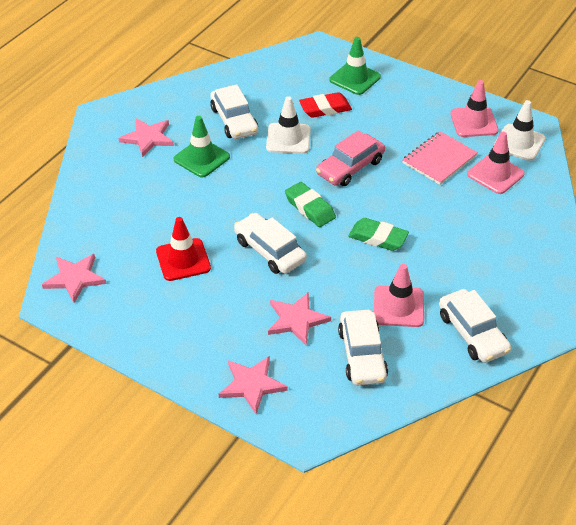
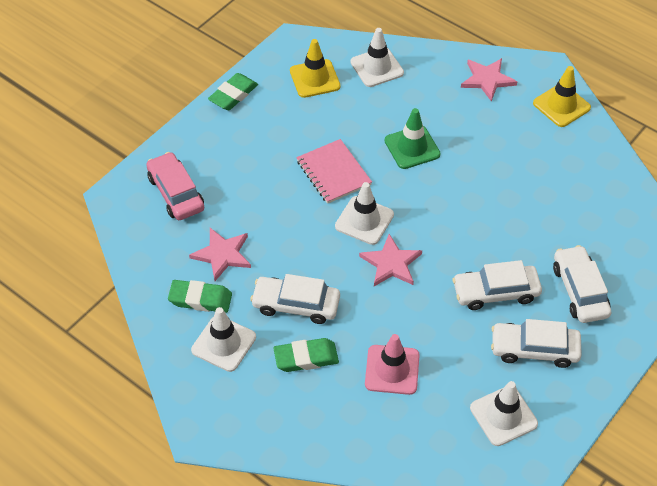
green eraser: [285,182,336,227] [348,218,409,251] = 2 -> [168,280,232,313] [208,73,258,110] [273,338,339,372] = 3
green traffic cone: [173,116,230,178] [329,37,381,95] = 2 -> [385,108,441,169] = 1
pink star: [42,254,107,303] [118,118,174,158] [219,356,288,414] [268,292,331,346] = 4 -> [189,228,251,281] [359,234,422,286] [461,58,517,102] = 3
pink traffic cone: [374,264,424,327] [450,80,499,137] [467,132,525,194] = 3 -> [365,334,420,395] = 1
red eraser: [299,92,352,118] = 1 -> none = 0
red traffic cone: [156,217,211,281] = 1 -> none = 0
white traffic cone: [266,96,311,154] [494,100,546,161] = 2 -> [191,307,256,372] [335,182,394,245] [350,28,404,87] [470,381,538,446] = 4
yellow traffic cone: none = 0 -> [290,39,340,98] [533,66,591,127] = 2

